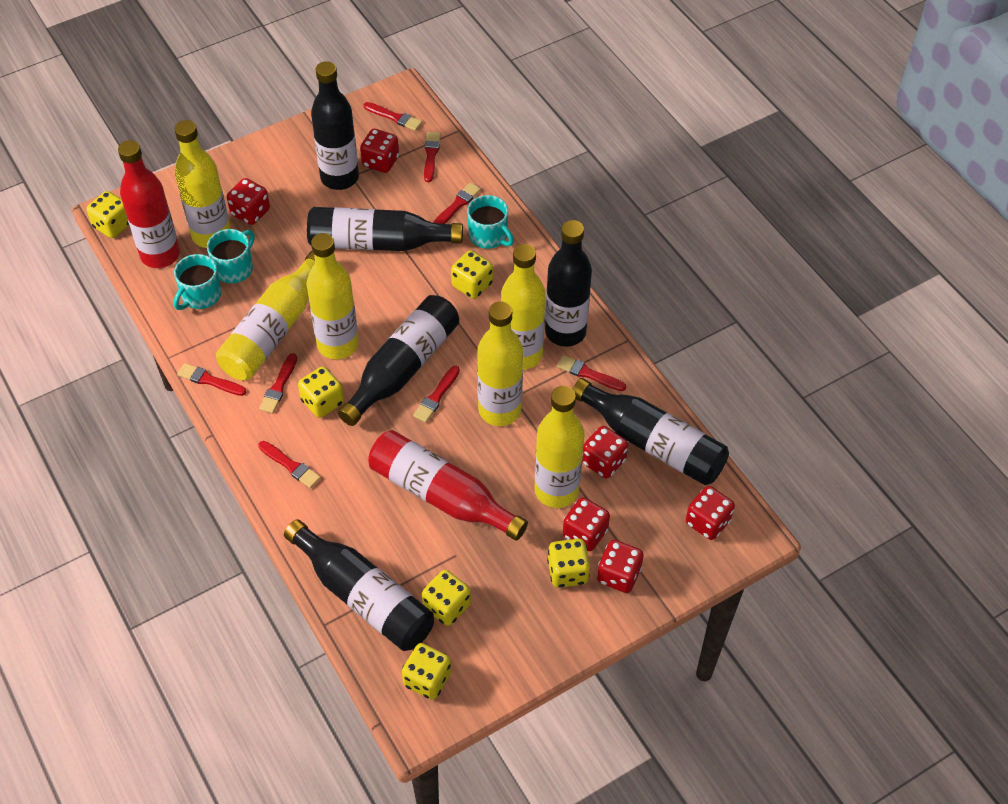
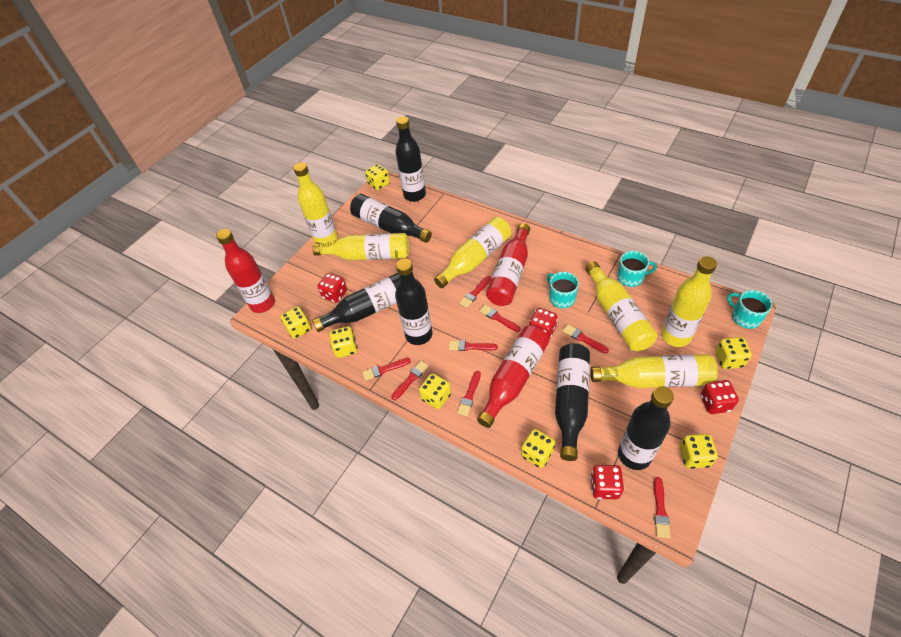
red bottle: [118,140,180,268] [368,430,528,541] = 2 -> [216,229,275,313] [477,326,549,428] [486,223,530,306] = 3
red dice: [227,178,270,225] [360,129,399,173] [563,497,610,551] [582,426,628,478] [597,540,644,593] [686,486,735,540] = 6 -> [318,273,347,303] [529,308,558,339] [590,465,624,499] [700,380,739,414] = 4
yellow dice: [86,191,129,238] [298,366,344,418] [402,643,451,700] [422,570,471,626] [451,250,493,299] [547,539,590,588] = 6 -> [281,307,311,339] [329,326,357,358] [365,164,390,190] [419,373,451,409] [521,429,555,468] [679,434,718,469] [715,337,752,369] = 7

